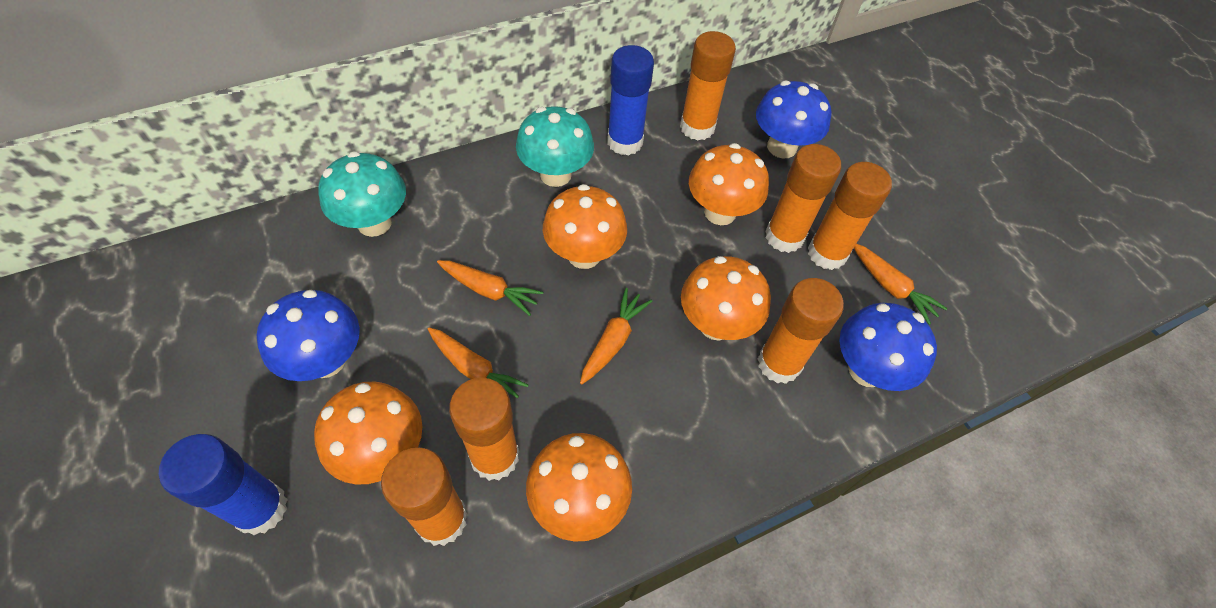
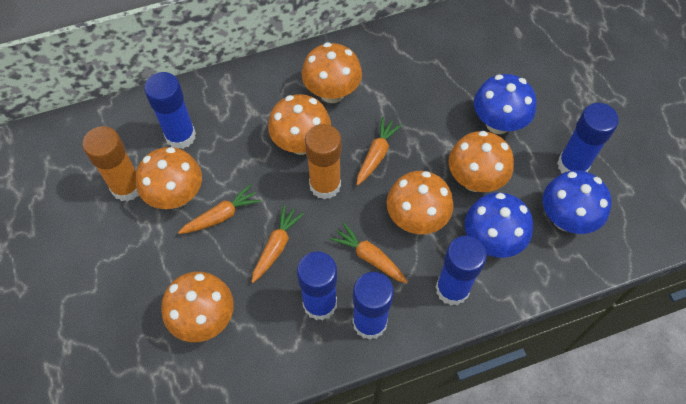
blue glue stick: [159,434,288,535] [607,45,654,156] = 2 -> [144,72,196,149] [297,252,337,321] [352,272,394,340] [436,236,487,305] [557,103,619,174] = 5
orange glue stick: [381,447,468,546] [449,378,519,481] [680,31,736,140] [758,278,844,384] [765,144,841,253] [808,162,892,270] = 6 -> [83,126,139,202] [305,124,341,199] = 2
orange mushroom: [314,382,423,485] [526,433,632,542] [543,184,627,269] [681,256,771,341] [689,143,769,225] = 5 -> [136,147,202,209] [161,272,234,342] [268,94,331,155] [301,42,362,103] [387,171,454,234] [449,131,514,192] = 6
turquoise mushroom: [318,151,406,237] [516,106,594,187] = 2 -> none = 0

